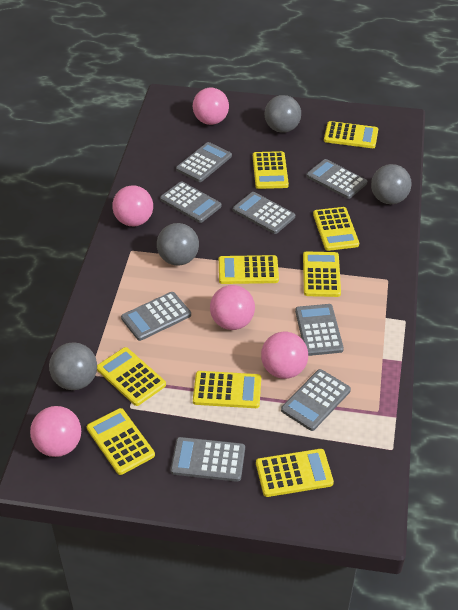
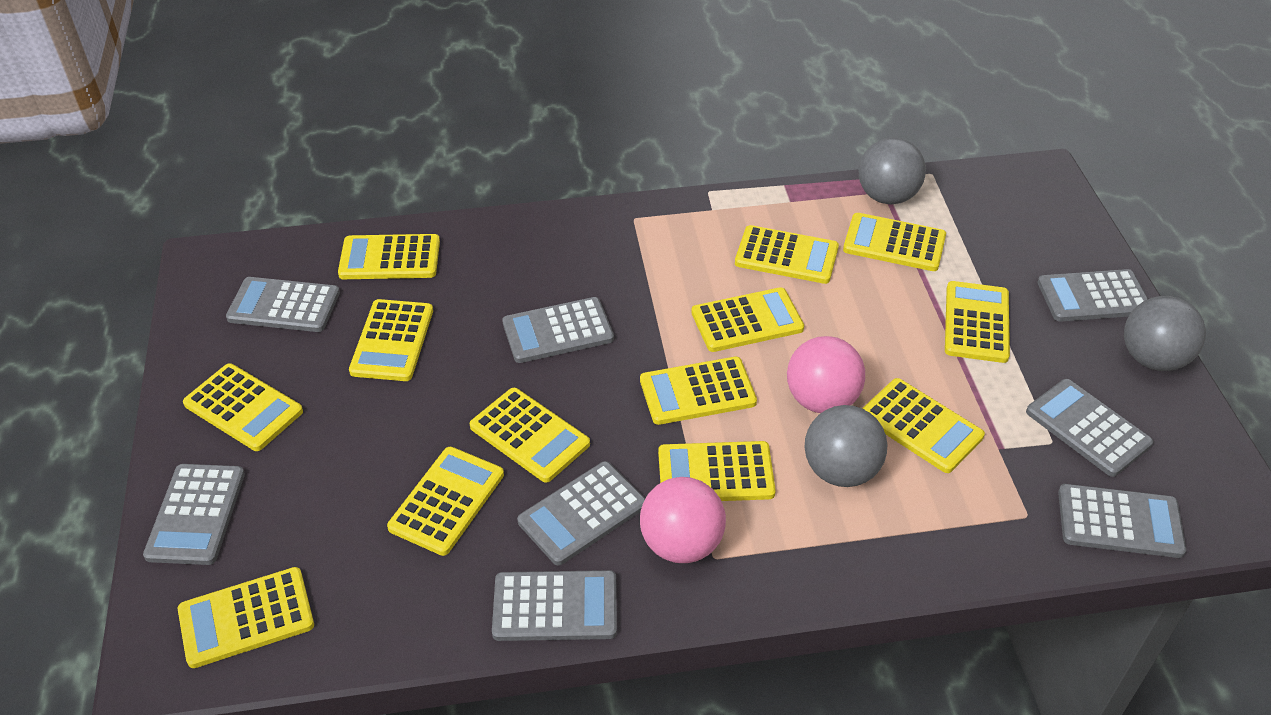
grey ball: [49,342,97,390] [157,223,199,266] [265,95,301,133] [371,164,412,204] = 4 -> [805,405,887,487] [859,138,926,205] [1124,296,1206,371] = 3
pink ball: [30,406,81,457] [112,185,153,226] [193,88,229,125] [210,285,255,330] [261,332,308,379] = 5 -> [640,477,726,563] [787,336,865,413] = 2
yellow calculator: [87,408,155,475] [97,347,166,406] [193,371,261,408] [219,255,279,284] [253,151,289,189] [256,449,334,497] [303,251,341,297] [313,207,359,251] [324,121,378,148] = 9 -> [178,567,314,668] [183,363,303,451] [338,234,440,279] [349,299,433,381] [387,447,504,556] [470,388,590,483] [640,357,757,425] [658,441,776,501] [691,287,804,352] [735,225,839,284] [843,213,946,271] [862,378,985,473] [945,281,1010,363] = 13

